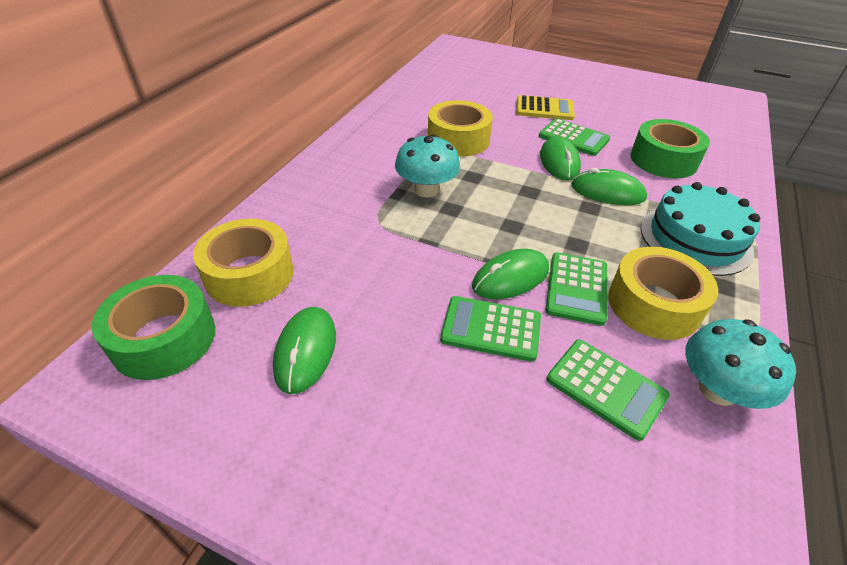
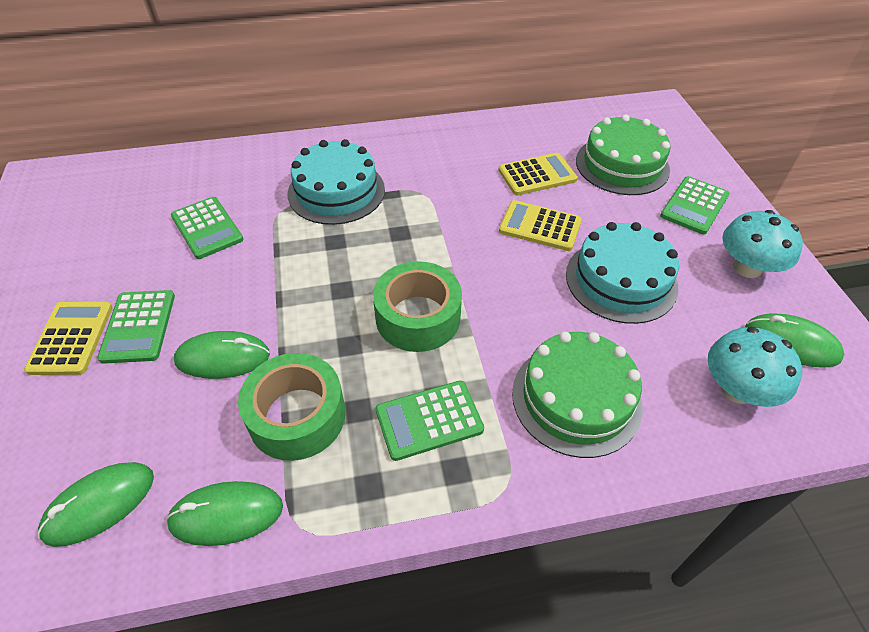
green cake: none = 0 -> [512,332,643,458] [576,114,671,195] = 2
turquoise cake: [641,182,760,276] = 1 -> [288,139,385,225] [566,222,679,324] = 2
yellow calculator: [516,95,575,120] = 1 -> [24,302,113,375] [498,153,578,195] [499,200,582,251] = 3
yellow tape: [193,218,294,307] [428,100,493,157] [608,247,718,340] = 3 -> none = 0

